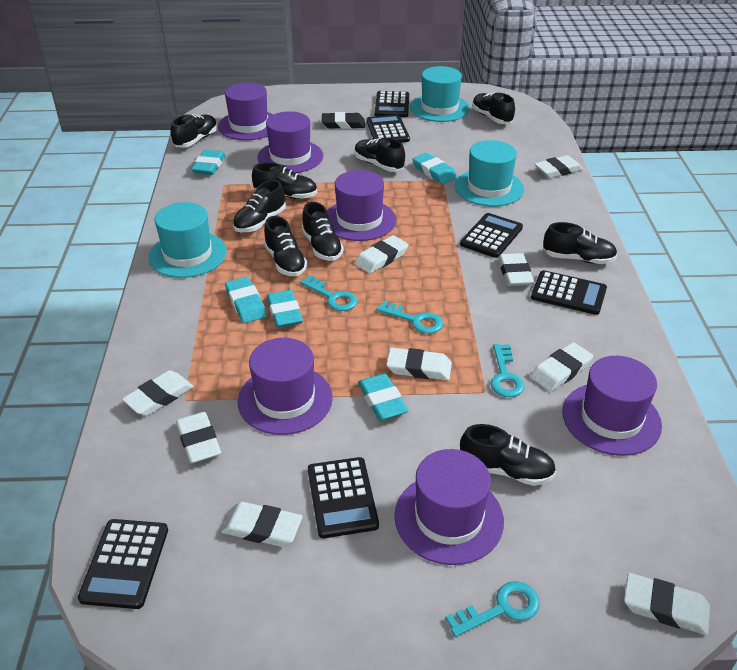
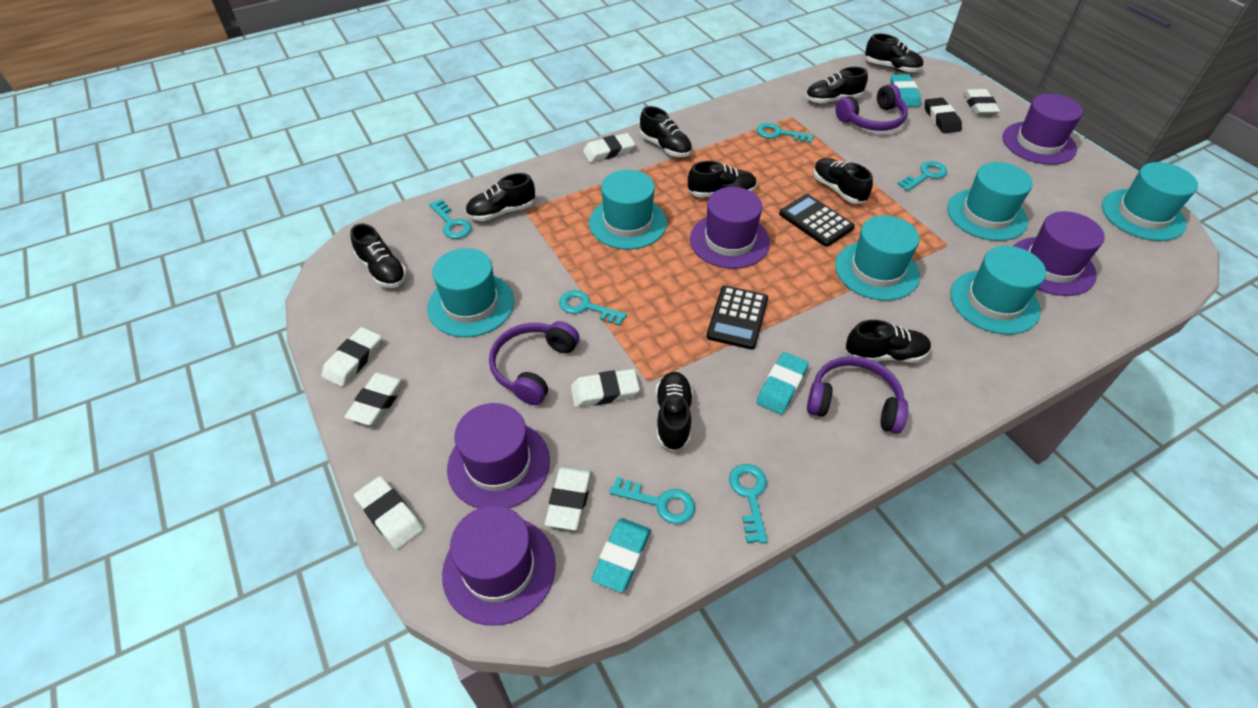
black calculator: [78,519,168,609] [308,457,379,538] [367,115,410,143] [375,91,409,117] [460,213,523,258] [531,270,607,315] = 6 -> [706,286,768,350] [779,194,855,247] = 2
purple hat: [218,82,273,140] [238,338,333,435] [258,111,323,173] [327,170,396,241] [394,449,504,565] [562,356,662,456] = 6 -> [442,506,556,626] [447,403,550,509] [690,187,770,269] [1003,94,1083,165] [1014,211,1105,296] = 5
purple headphones: none = 0 -> [489,321,579,405] [807,356,908,434] [836,84,908,131] = 3
turquoise eraser: [191,150,225,175] [225,277,267,323] [267,290,303,328] [358,373,409,420] [413,153,457,184] = 5 -> [591,518,651,593] [757,352,809,415] [890,74,921,107] = 3
turquoise hat: [148,202,227,278] [410,66,470,122] [455,140,524,207] = 3 -> [427,248,514,337] [589,170,667,250] [835,215,920,301] [947,162,1032,241] [950,246,1046,334] [1102,162,1198,241] = 6
turquoise key: [300,275,357,311] [376,300,443,334] [445,581,540,637] [490,344,525,397] = 4 -> [429,199,472,239] [559,290,627,326] [610,477,695,524] [729,464,767,543] [757,123,814,143] [898,161,947,191] = 6
white eraser: [122,370,193,416] [176,412,221,463] [221,502,302,547] [355,235,409,274] [386,348,452,380] [498,253,534,286] [531,342,593,391] [535,155,583,178] [624,573,710,635] = 9 -> [321,327,381,387] [344,372,406,425] [354,476,423,550] [545,466,592,530] [571,369,640,407] [583,133,635,163] [963,89,1000,115] = 7

